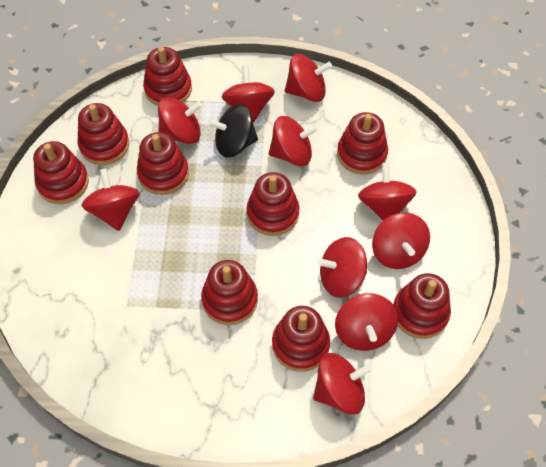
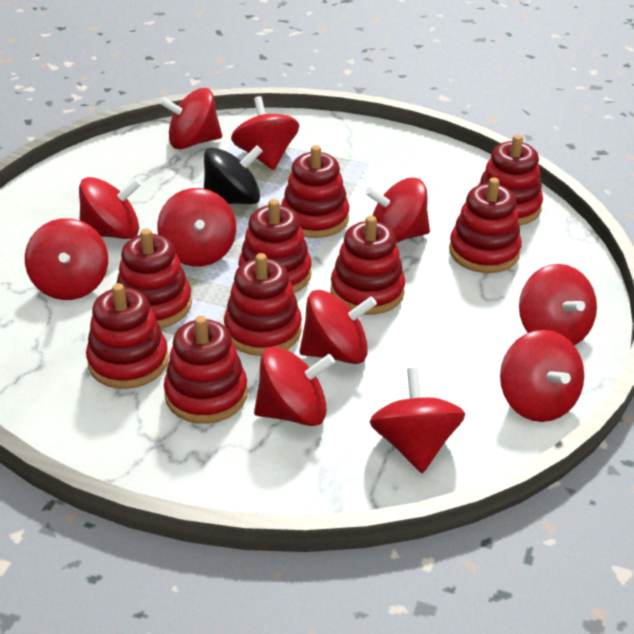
red spinning top: [82,168,139,231] [158,97,202,144] [221,65,275,123] [269,116,318,167] [285,54,332,102] [313,353,372,415] [317,237,367,298] [335,293,398,351] [358,163,417,220] [372,213,430,269] = 10 -> [25,218,108,300] [79,177,141,239] [157,188,236,267] [159,88,222,149] [231,96,299,170] [254,347,335,426] [299,290,377,364] [365,178,430,243] [370,368,465,473] [500,330,584,422] [519,264,597,346] = 11

